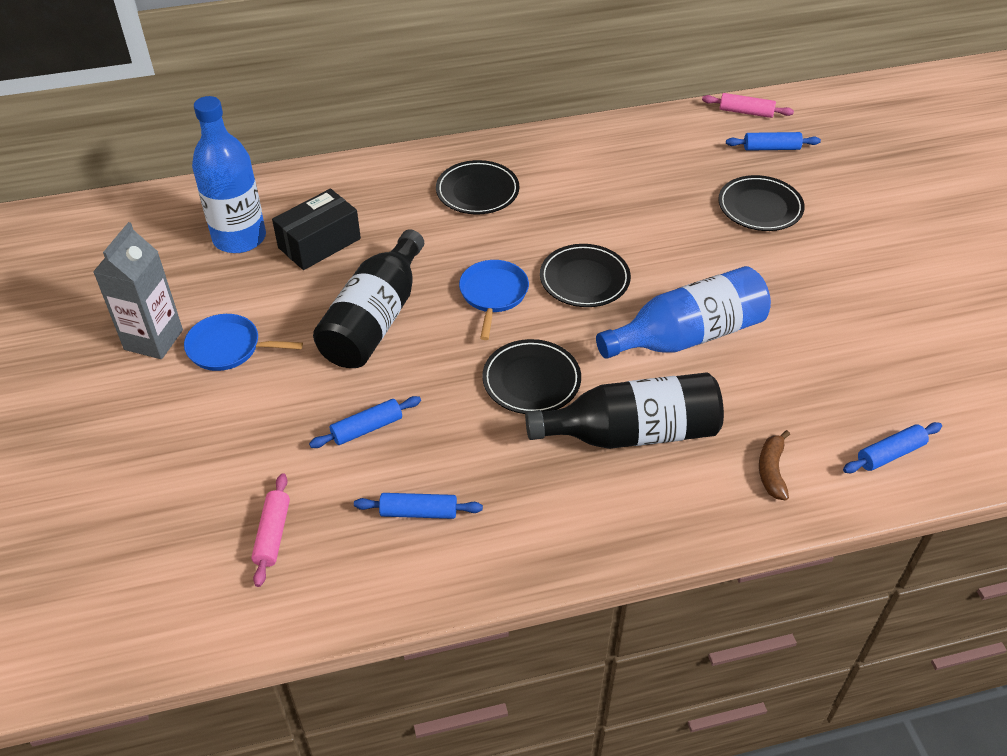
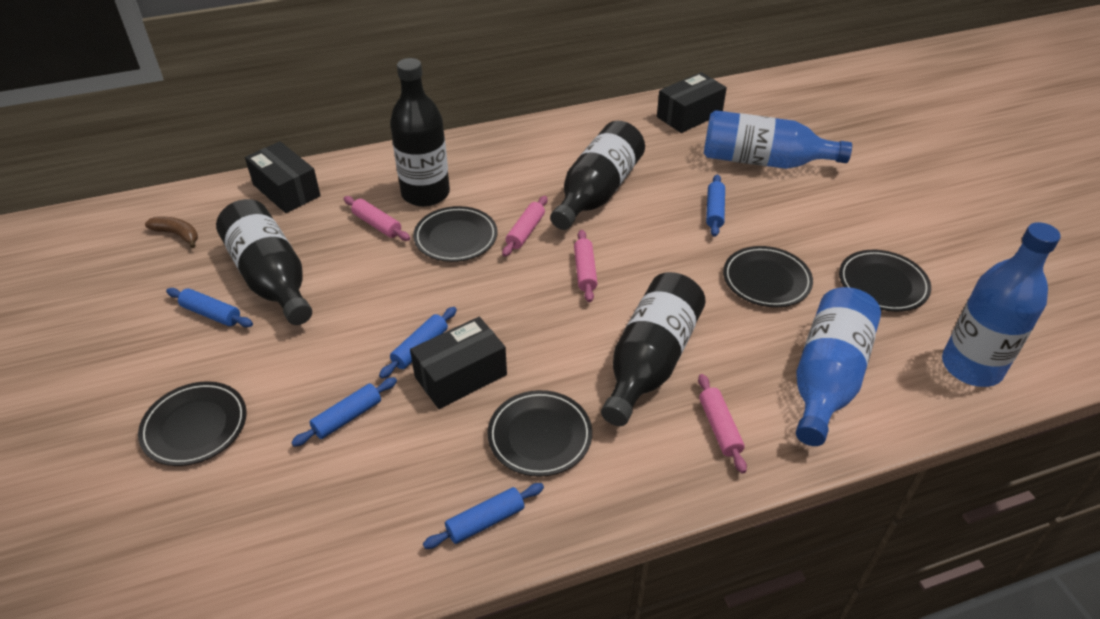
black bottle: [313,229,424,368] [525,372,724,449] = 2 -> [216,199,312,325] [390,58,450,207] [550,121,645,230] [601,272,706,426] = 4
black box: [272,189,361,270] = 1 -> [245,141,321,213] [410,317,507,409] [657,72,727,133] = 3
black plate: [436,160,520,214] [482,339,581,414] [540,244,631,307] [718,175,805,231] = 4 -> [138,381,247,466] [413,206,497,262] [487,390,592,477] [723,246,813,308] [839,250,931,312] = 5
blue bottle: [192,96,266,253] [596,266,771,359] = 2 -> [704,110,852,169] [796,287,881,446] [942,222,1061,387] = 3
blue pan: [184,314,303,371] [459,260,529,340] = 2 -> none = 0
blue rolling pin: [309,396,421,448] [354,493,483,519] [726,132,821,151] [843,422,942,473] = 4 -> [166,288,253,327] [291,377,397,447] [379,307,457,379] [423,483,544,549] [706,175,725,237] = 5
grey carton: [93,222,183,359] = 1 -> none = 0
pink rolling pin: [251,473,290,587] [702,93,794,118] = 2 -> [344,196,410,241] [502,196,547,257] [574,230,597,302] [698,374,747,474] = 4

